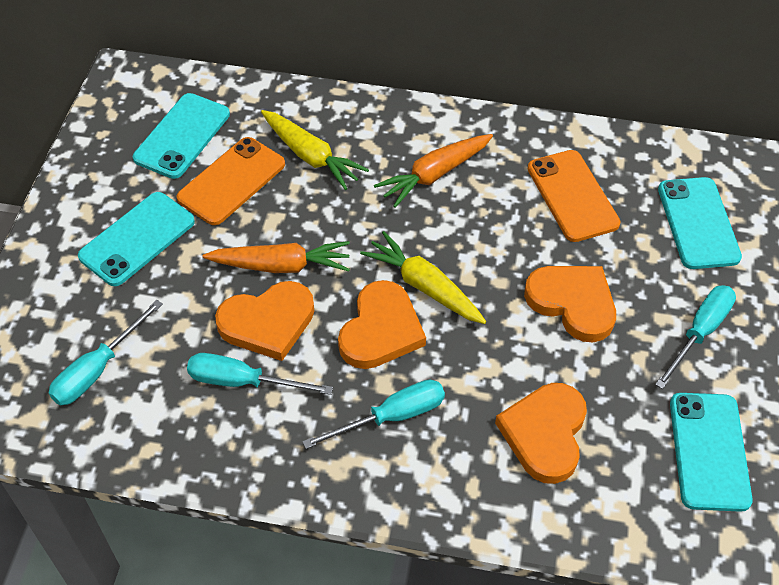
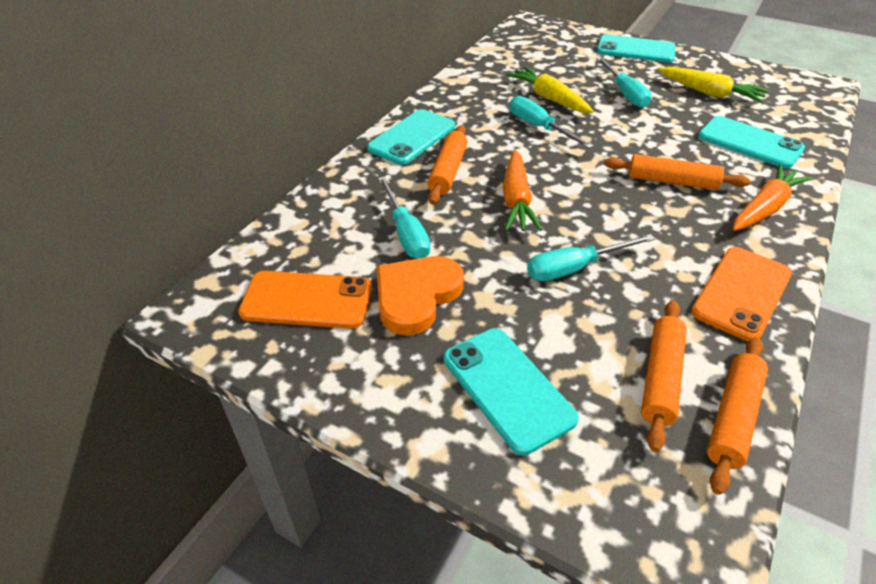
orange heart: [215,281,314,361] [338,280,426,369] [495,383,587,484] [524,266,616,342] = 4 -> [376,256,464,335] = 1
orange rolling pin: none = 0 -> [427,125,467,204] [604,154,750,190] [641,300,687,452] [707,337,768,495] = 4

